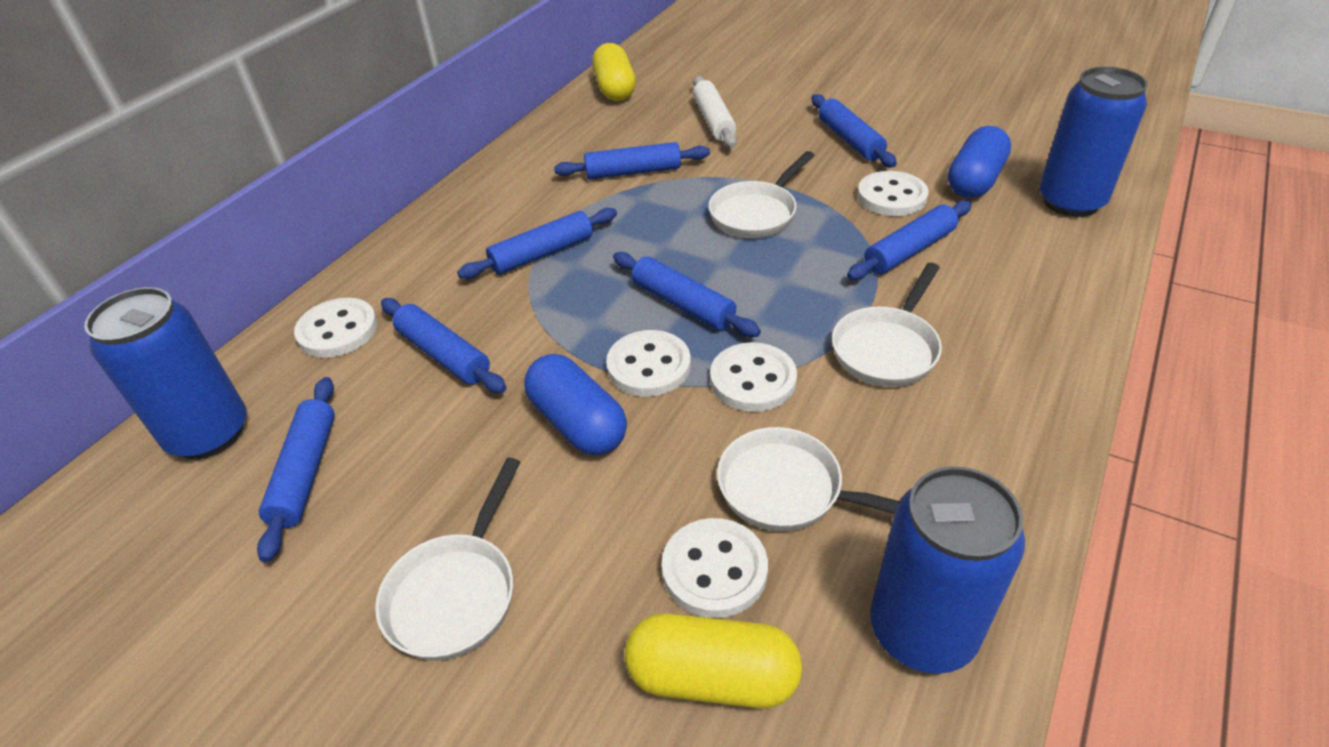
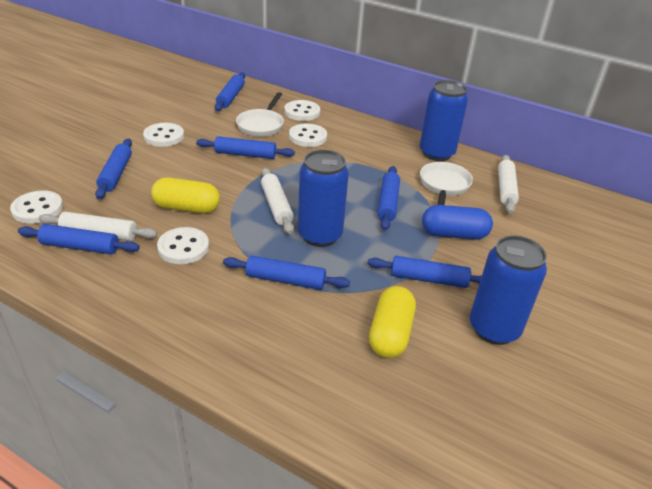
blue capsule: [524,354,627,456] [948,126,1011,198] = 2 -> [422,205,493,239] = 1
white pan: [375,458,520,661] [708,151,815,238] [717,427,899,531] [832,263,942,387] = 4 -> [236,92,284,137] [420,162,473,205] = 2
white rolling pin: [693,76,737,148] = 1 -> [38,212,157,241] [261,168,294,234] [498,155,519,214] = 3

